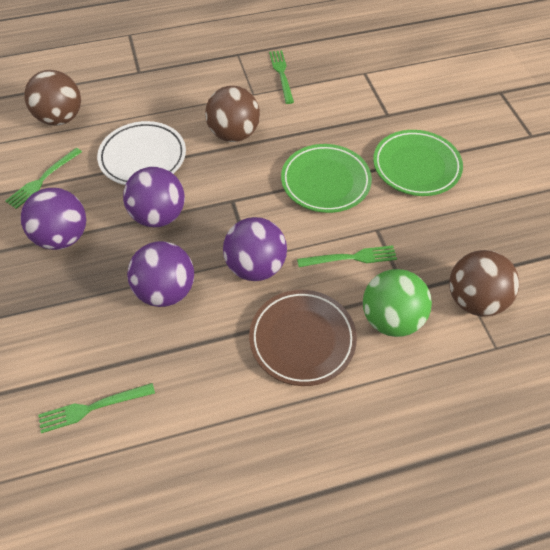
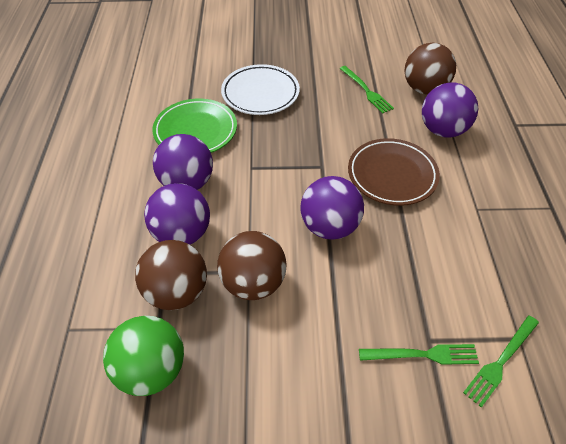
green fork: [5,148,82,209] [38,383,155,433] [269,50,294,104] [297,245,397,267] = 4 -> [340,66,394,114] [359,344,479,364] [463,315,539,407] = 3
green plate: [281,144,372,213] [373,130,463,196] = 2 -> [152,99,237,153] = 1

